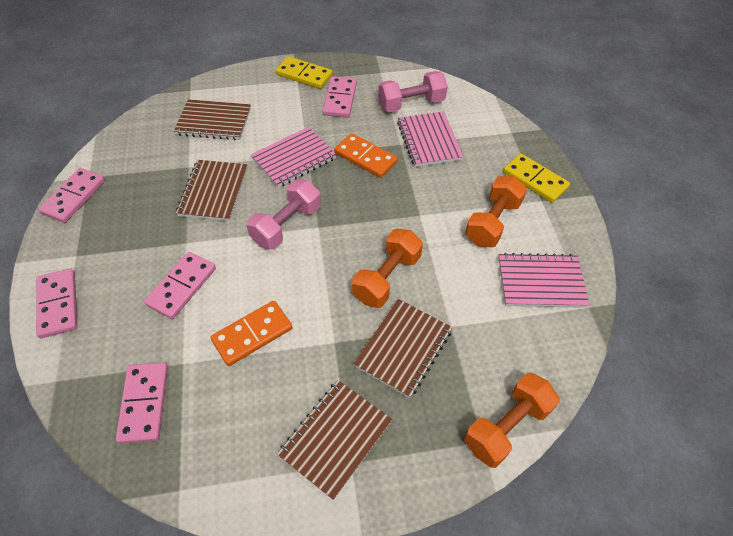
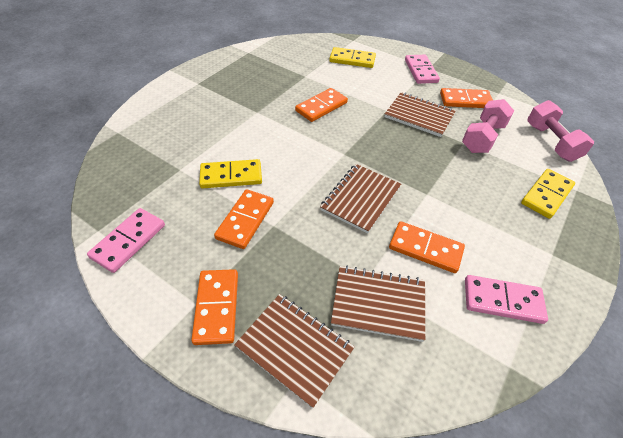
orange domino: [210,301,293,366] [334,133,398,178] = 2 -> [191,269,238,345] [214,189,274,249] [295,88,348,122] [389,221,465,273] [440,88,493,108] = 5
orange dumbbell: [352,229,423,308] [464,373,560,468] [465,176,527,247] = 3 -> none = 0
pink domino: [36,269,77,338] [38,168,105,223] [116,362,168,444] [144,252,216,319] [322,76,357,118] = 5 -> [87,208,165,273] [405,55,440,84] [465,275,548,324] = 3
pink notebook: [251,127,336,188] [397,111,464,167] [498,253,589,308] = 3 -> none = 0
yellow domino: [276,56,333,89] [503,153,570,203] = 2 -> [199,159,262,188] [329,47,376,68] [521,169,575,219] = 3

